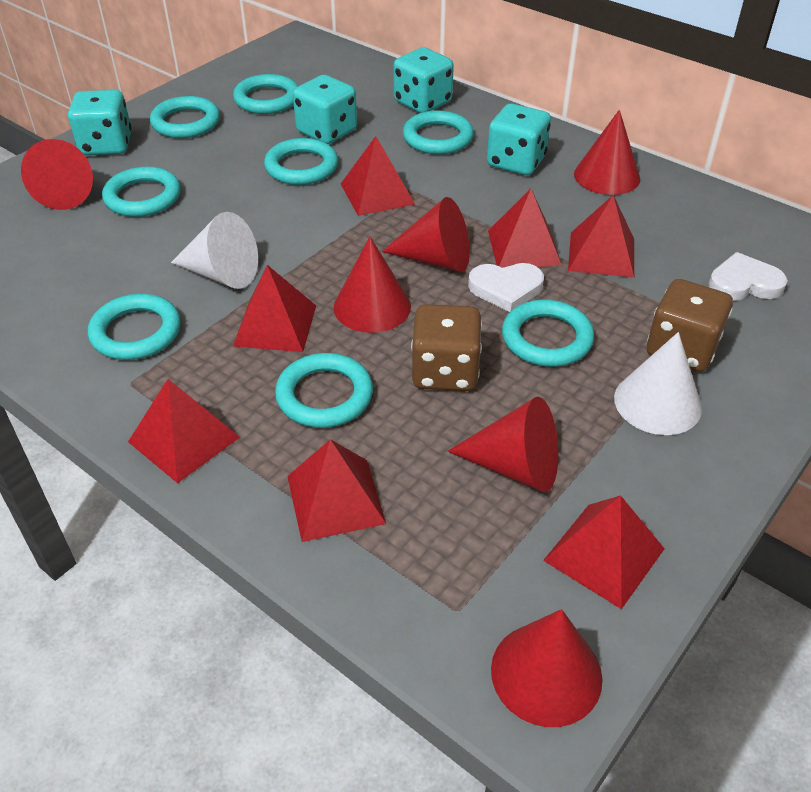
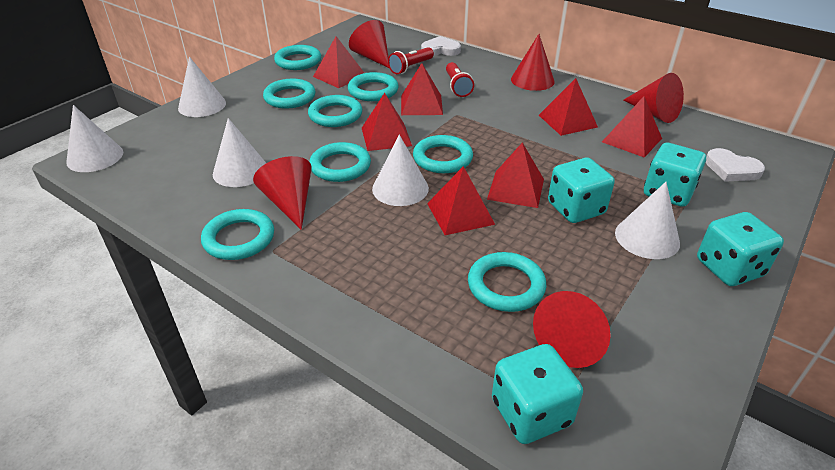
brown dice: [411,304,482,391] [647,279,733,372] = 2 -> none = 0
red cone: [21,139,93,210] [334,237,411,333] [382,197,470,272] [447,397,558,492] [491,609,603,727] [574,110,640,195] = 6 -> [253,156,312,230] [349,20,390,69] [511,34,555,91] [533,291,611,368] [624,73,684,123] = 5
red flashlight: none = 0 -> [388,47,434,74] [446,62,474,97] = 2
white cone: [171,212,258,289] [614,332,702,435] = 2 -> [66,105,123,172] [178,57,226,117] [213,118,266,187] [372,135,429,206] [615,182,680,259] = 5

